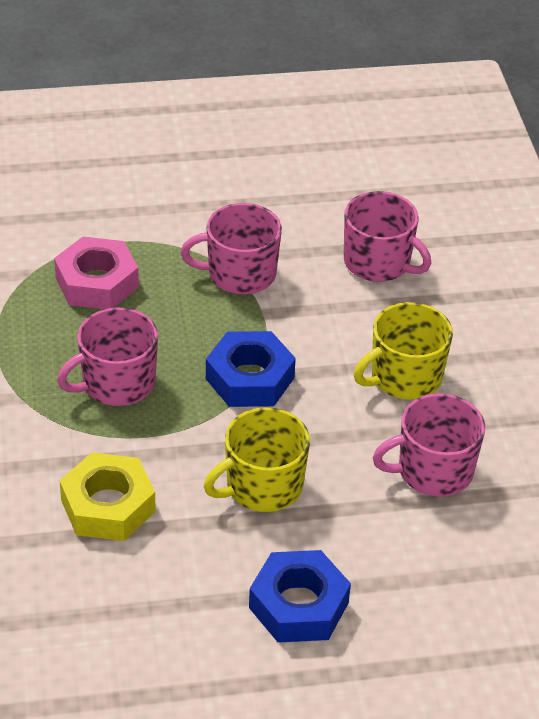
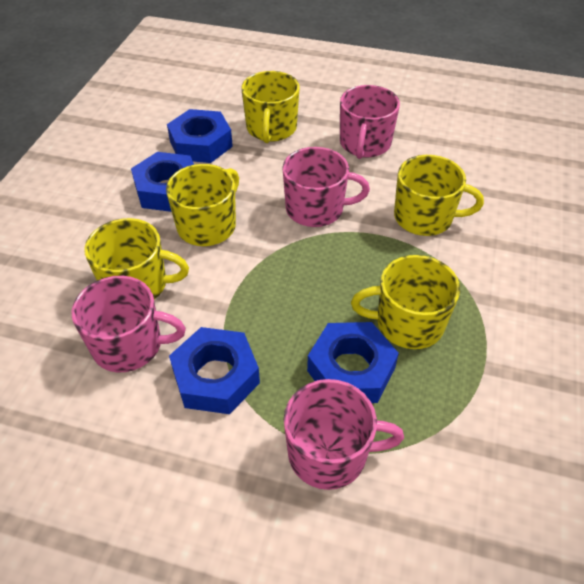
blue nut: [206,331,296,407] [249,550,351,643] = 2 -> [131,152,194,212] [167,109,233,163] [169,327,260,414] [307,322,399,403] = 4
pink nut: [54,237,139,309] = 1 -> none = 0
yellow mug: [204,407,310,512] [354,302,453,400] = 2 -> [84,218,189,300] [166,164,239,246] [241,71,300,143] [351,255,460,349] [394,155,484,236] = 5
yellow nut: [60,452,156,541] = 1 -> none = 0

